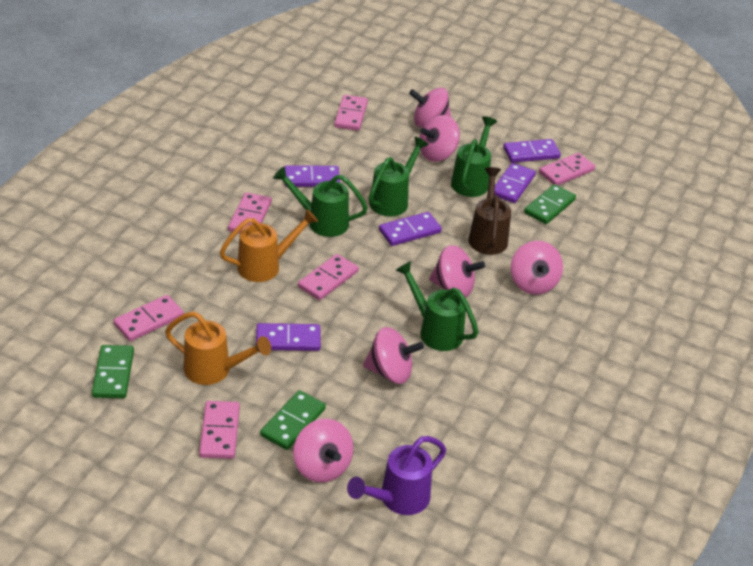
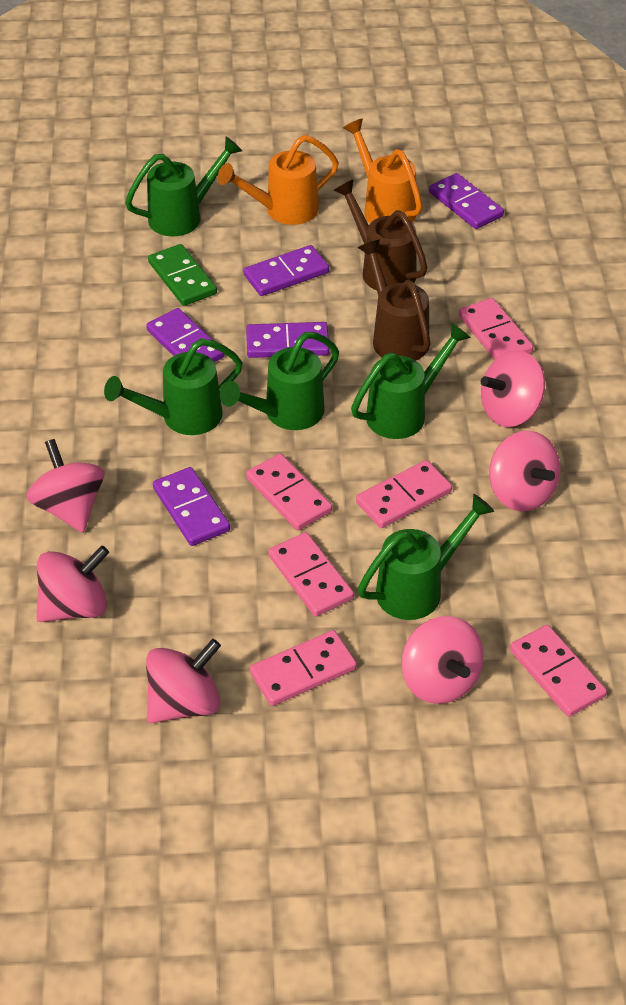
brown watering can: [468,167,511,255] = 1 -> [334,179,428,291] [358,240,430,361] = 2
green domino: [92,345,134,398] [260,390,326,450] [524,184,576,224] = 3 -> [148,244,217,306] = 1
green watering can: [273,166,368,237] [369,137,429,216] [396,261,479,351] [451,116,497,197] = 4 -> [104,339,243,435] [125,137,242,236] [220,332,339,430] [351,322,471,439] [358,494,494,620] = 5
purple watering can: [347,436,446,515] = 1 -> none = 0

